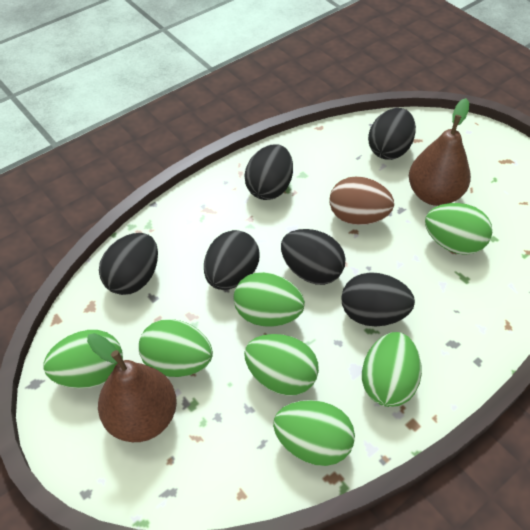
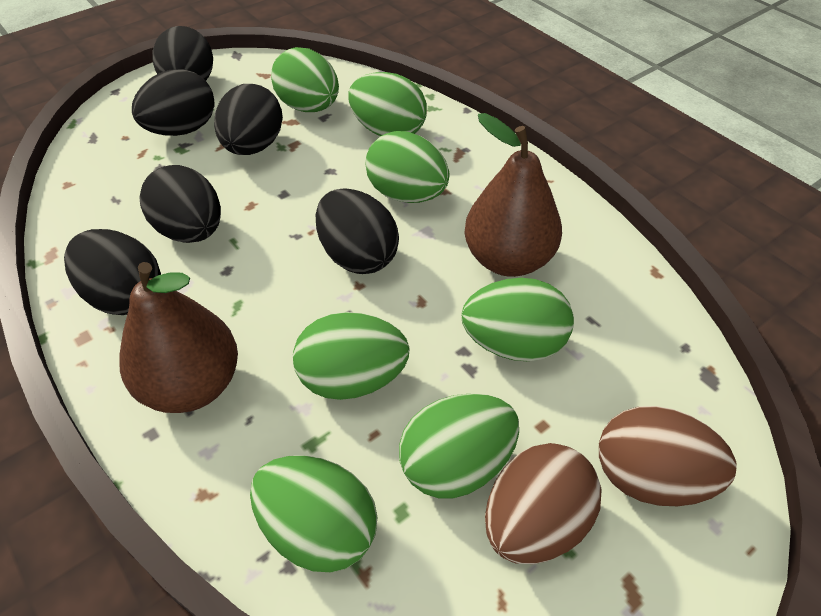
brown egg: [329,176,394,225] = 1 -> [485,443,601,564] [599,406,736,506] = 2

